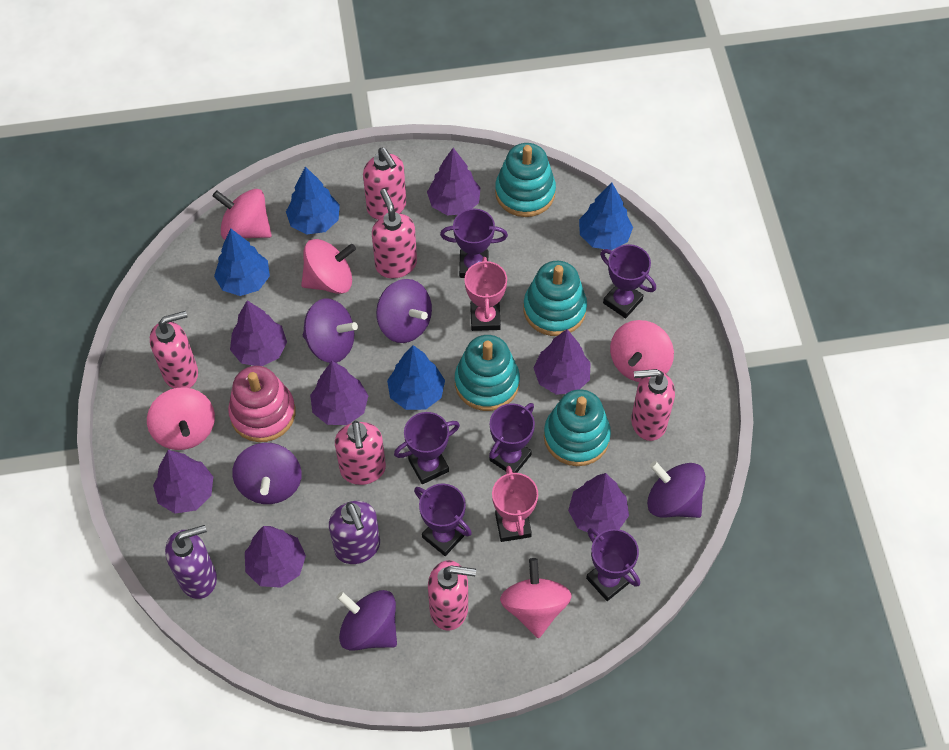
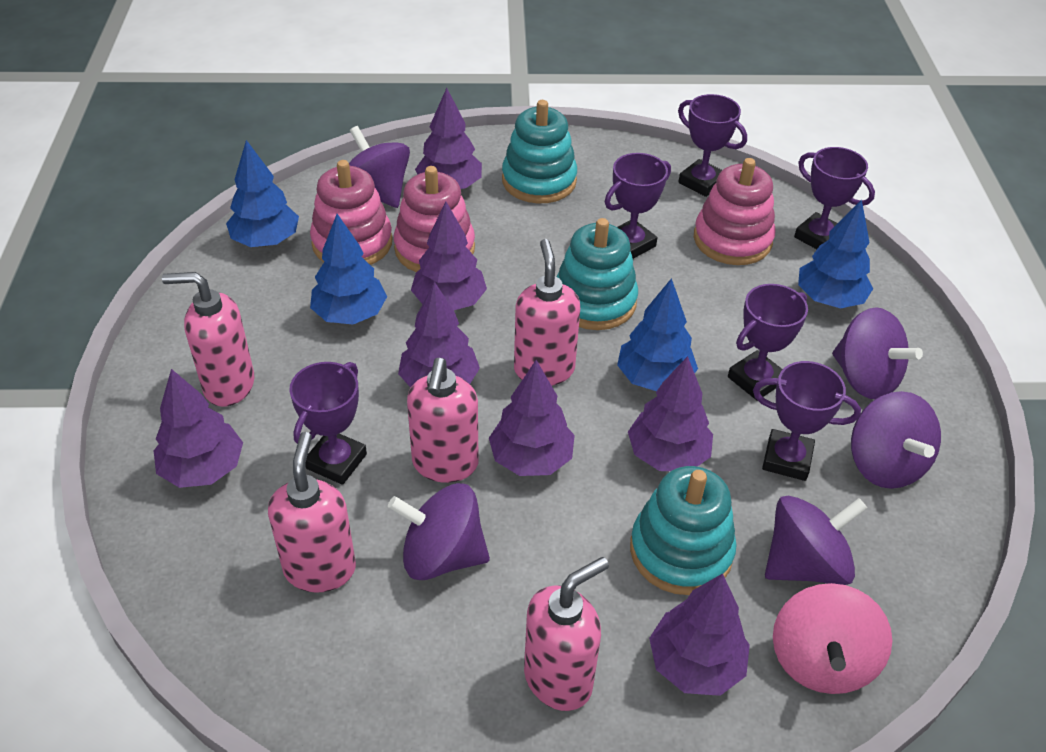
pink soap dispenser: [150,311,198,389] [335,421,386,485] [363,148,406,220] [372,189,417,278] [428,560,476,631] [631,369,675,441] = 6 -> [162,272,254,407] [268,432,356,593] [407,358,478,483] [514,239,580,386] [524,557,609,711] = 5
pink spinning top: [147,387,215,450] [213,189,272,240] [301,239,356,294] [500,558,572,638] [610,320,674,382] = 5 -> [773,583,892,694] = 1
pink stacking toy: [228,366,296,442] = 1 -> [310,160,392,265] [394,166,475,272] [694,158,776,265] = 3
pink trophy: [464,257,507,331] [492,466,538,542] = 2 -> none = 0
purple soap dispenser: [165,525,217,599] [329,501,380,564] = 2 -> none = 0
turquoise stacking toy: [455,335,520,411] [495,143,556,217] [524,261,587,336] [544,389,611,466] = 4 -> [502,100,577,203] [557,218,638,330] [630,466,737,595] = 3

